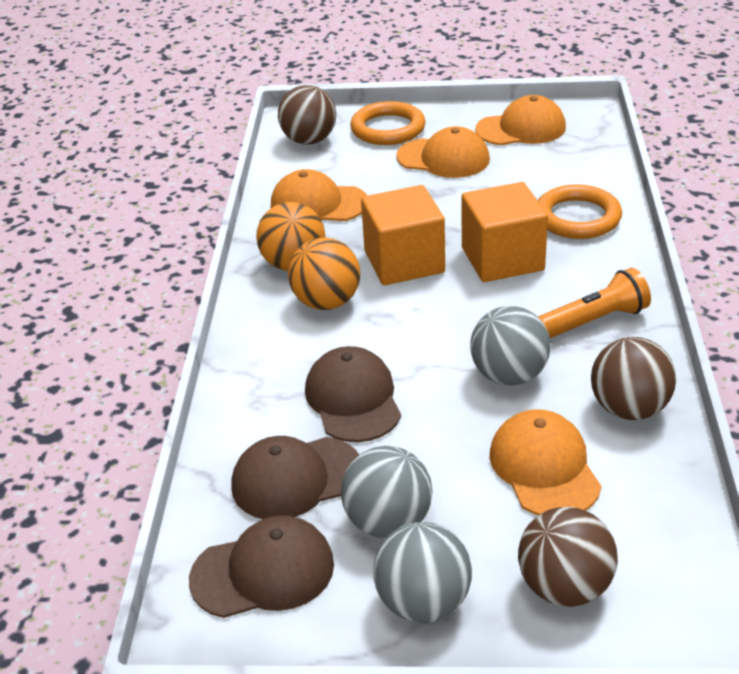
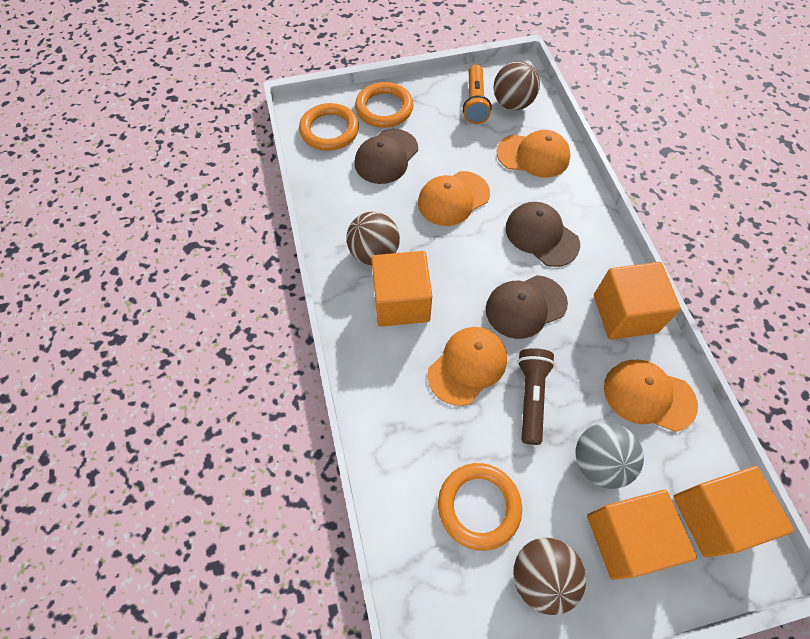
brown flashlight: none = 0 -> [517,348,555,445] = 1
grey ball: [341,446,433,538] [374,522,472,623] [470,306,551,386] = 3 -> [576,423,644,489] = 1
orange ball: [256,202,325,271] [288,238,360,310] = 2 -> none = 0
orange cube: [361,185,445,285] [462,182,548,282] = 2 -> [371,251,432,327] [587,490,697,580] [594,262,681,340] [673,466,794,557] = 4
orange ring: [350,101,426,145] [538,184,622,239] = 2 -> [299,103,359,151] [355,82,413,128] [438,463,522,551] = 3

